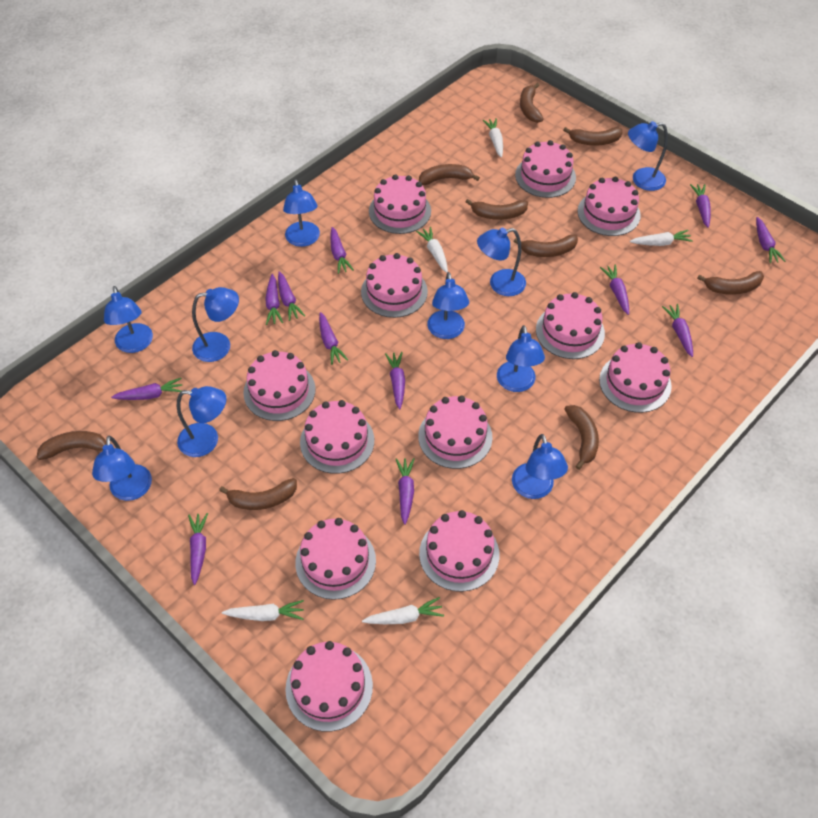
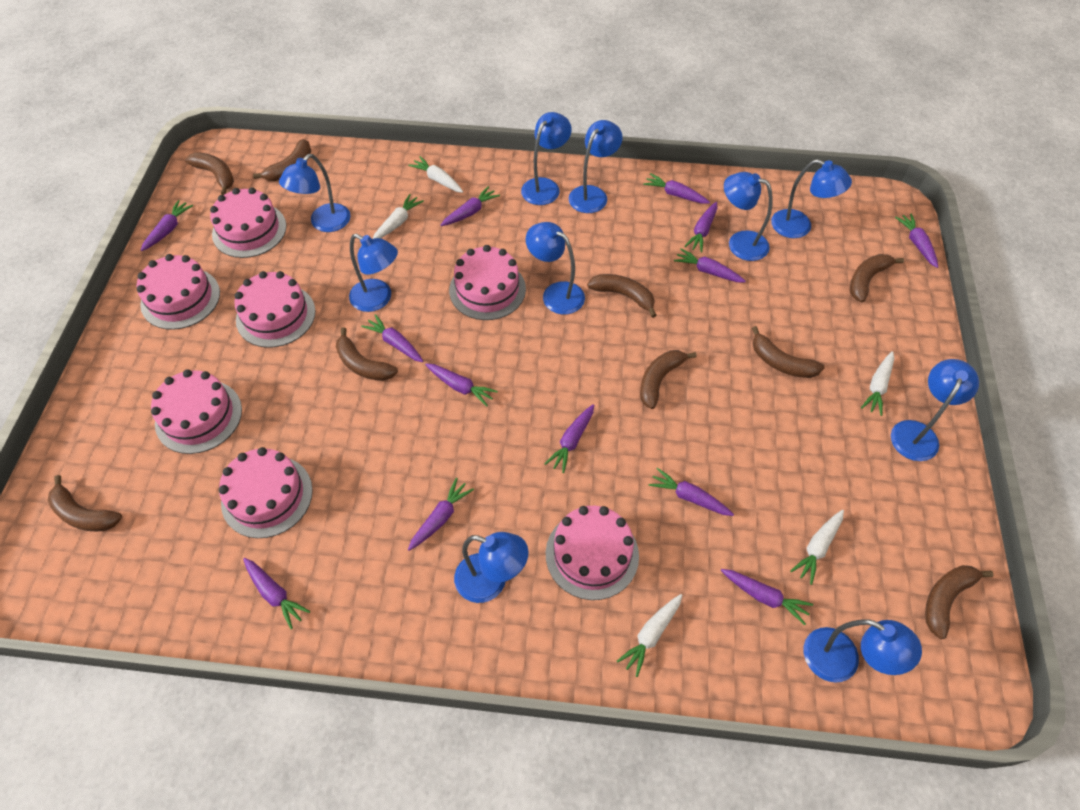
pink cake: [243,350,316,421] [285,641,373,732] [295,518,376,600] [300,400,374,474] [361,253,428,318] [369,174,431,234] [418,396,492,469] [419,510,499,592] [515,140,576,198] [536,292,605,359] [577,177,641,236] [599,342,672,413] = 12 -> [137,254,220,330] [151,369,242,454] [210,187,286,258] [219,447,313,538] [234,271,315,348] [449,245,526,320] [546,506,639,600] = 7
purple carrot: [111,378,182,400] [188,513,208,585] [265,274,283,325] [278,271,305,321] [319,312,348,365] [330,227,354,274] [385,352,405,410] [396,458,414,525] [600,265,629,315] [662,304,693,357] [690,184,711,228] [756,217,785,263] = 12 -> [141,200,193,251] [243,558,310,629] [361,314,423,362] [408,478,474,551] [425,363,498,407] [441,186,500,226] [544,404,594,473] [643,173,710,204] [648,468,734,516] [674,248,746,283] [684,202,717,253] [721,569,813,625] [895,213,938,268] = 13

